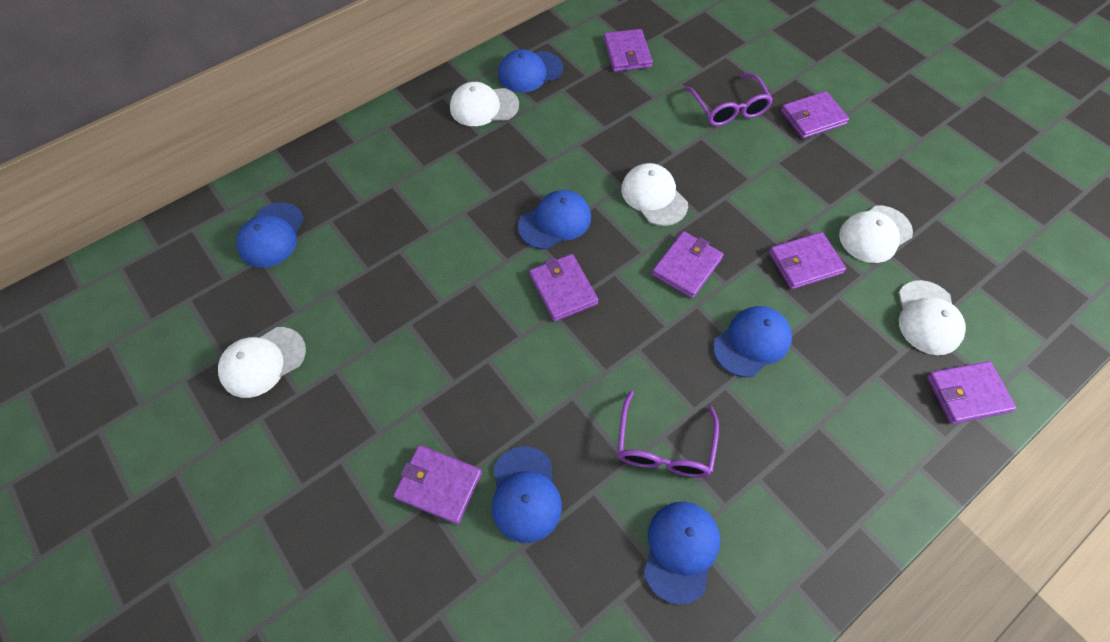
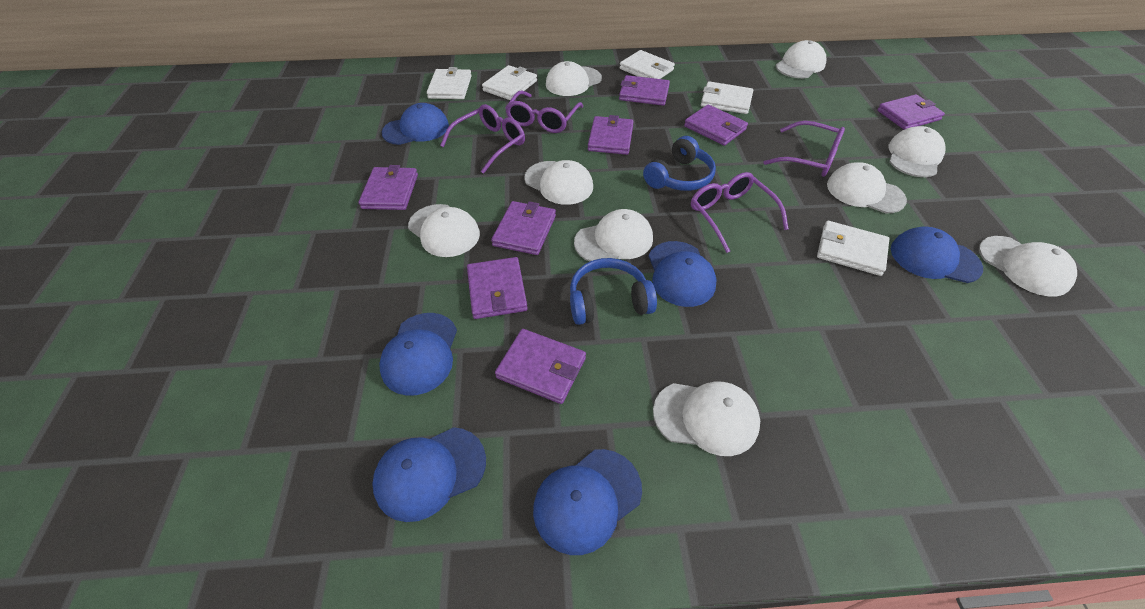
blue headphones: none = 0 -> [570,258,657,325] [643,136,716,191] = 2
purple glasses: [617,391,719,478] [685,73,773,126] = 2 -> [440,104,525,174] [505,90,583,133] [691,172,789,253] [763,121,845,177] = 4
purple wallet: [393,445,482,525] [529,254,598,322] [604,29,653,72] [652,231,724,298] [769,232,846,290] [781,91,849,139] [927,361,1017,424] = 7 -> [359,165,418,210] [467,257,528,319] [491,201,556,255] [495,329,586,404] [588,115,634,155] [619,75,670,106] [684,105,748,146] [877,94,945,130] = 8
white cap: [218,327,306,398] [450,82,519,126] [621,163,688,226] [839,205,913,263] [898,280,966,355] = 5 -> [408,204,480,257] [525,160,593,205] [546,61,602,96] [574,209,653,262] [653,381,760,456] [776,40,826,78] [827,162,907,213] [889,126,946,177] [979,236,1077,296] = 9
white wallet: none = 0 -> [427,67,472,99] [482,65,537,100] [620,50,675,79] [701,81,753,114] [817,221,889,276] = 5

